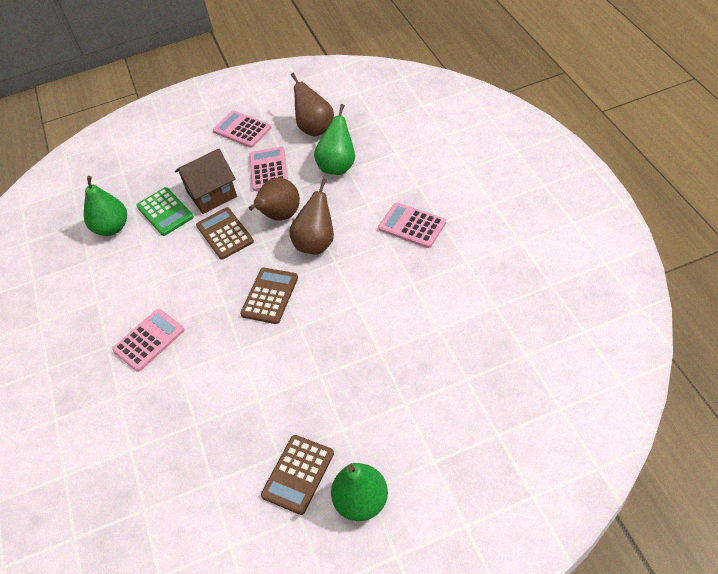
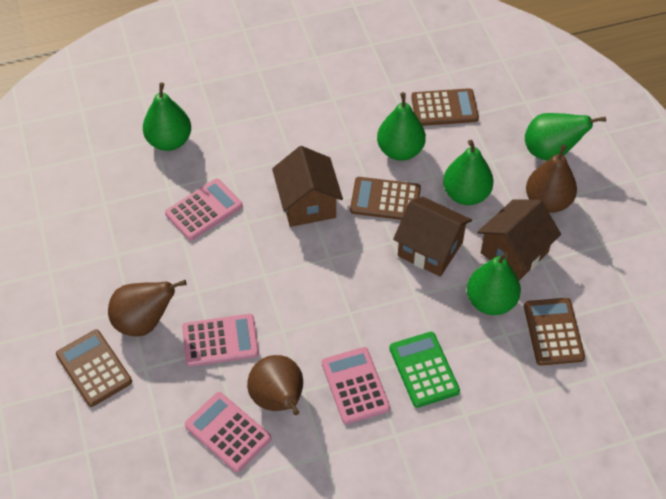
brown calculator: [196,207,254,260] [240,268,298,324] [261,435,334,515] = 3 -> [56,329,132,407] [350,177,421,220] [411,88,479,126] [524,298,585,366] = 4
brown house: [175,149,237,214] = 1 -> [272,146,343,227] [393,197,472,277] [477,200,561,280] = 3
green pear: [84,176,127,236] [314,104,355,175] [331,463,388,521] = 3 -> [143,83,191,151] [377,92,426,161] [443,140,494,205] [467,252,521,315] [525,113,606,161] = 5

